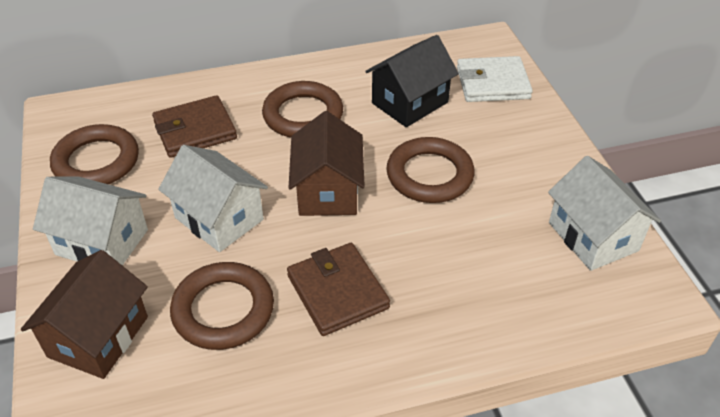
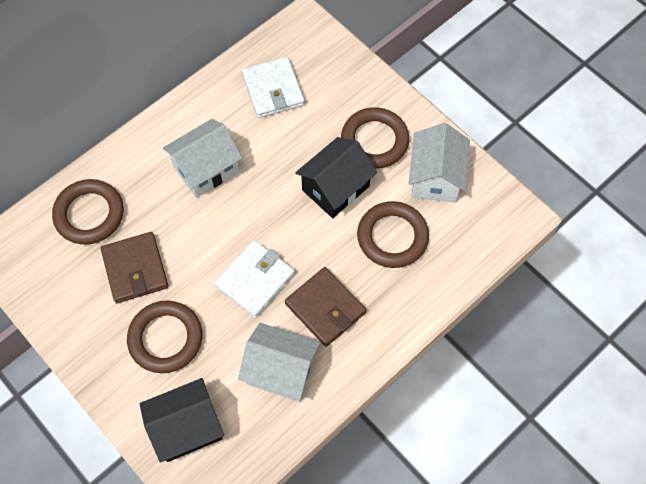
black house: [365,35,459,127] = 1 -> [140,378,224,463] [295,137,377,218] = 2
brown house: [21,250,148,379] [289,111,365,216] = 2 -> none = 0
white wallet: [457,56,533,102] = 1 -> [214,240,295,318] [242,57,305,118] = 2

